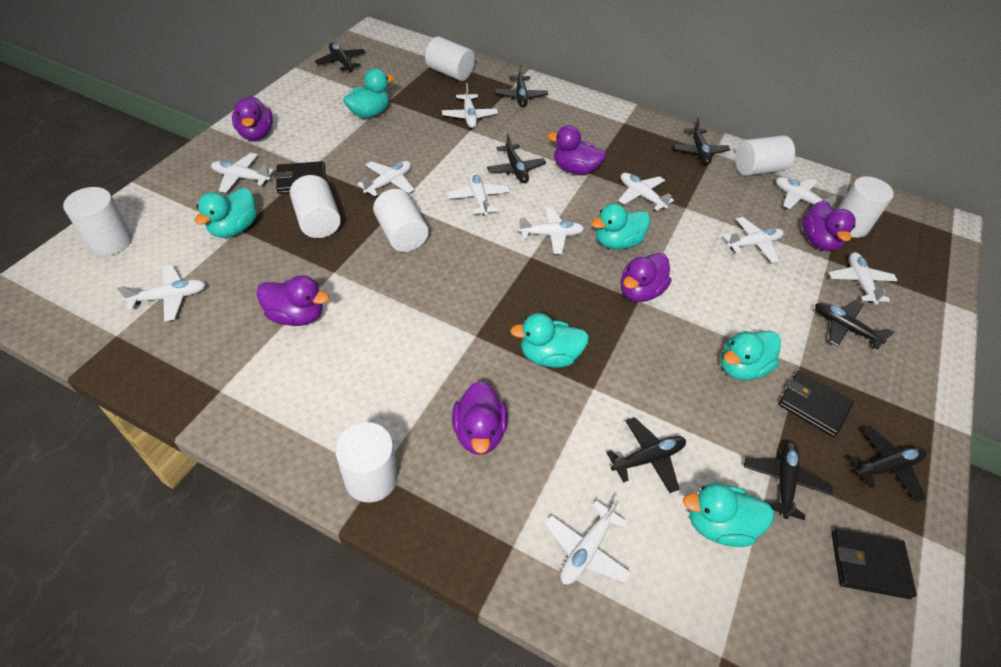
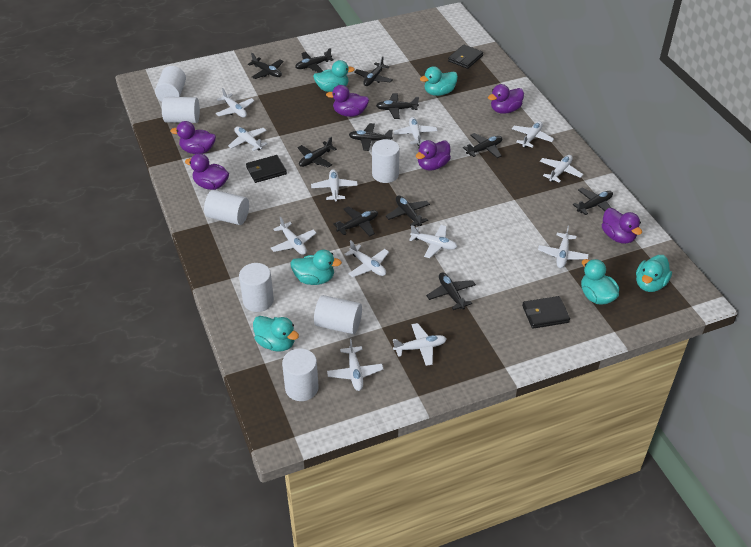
black plane: [315,43,366,73] [487,134,546,183] [495,65,548,107] [606,417,686,493] [673,118,730,165] [744,441,833,520] [815,300,894,350] [849,426,926,502] = 8 -> [248,53,283,79] [295,48,333,73] [298,137,337,168] [334,207,378,236] [349,123,393,151] [354,56,393,86] [376,93,419,119] [386,196,430,226] [426,273,476,310] [463,133,502,158] [573,188,613,215] = 11
white plane: [117,265,206,322] [211,153,274,193] [357,161,414,196] [442,83,498,128] [447,172,510,216] [518,208,584,254] [545,500,631,585] [618,173,674,211] [723,217,783,263] [776,177,838,209] [829,252,898,304] = 11 -> [216,88,254,117] [228,127,268,151] [271,216,316,255] [311,169,358,202] [327,339,383,391] [345,240,389,277] [393,323,447,366] [394,117,437,146] [409,225,457,258] [512,121,554,148] [538,226,589,268] [540,155,583,183] = 12

